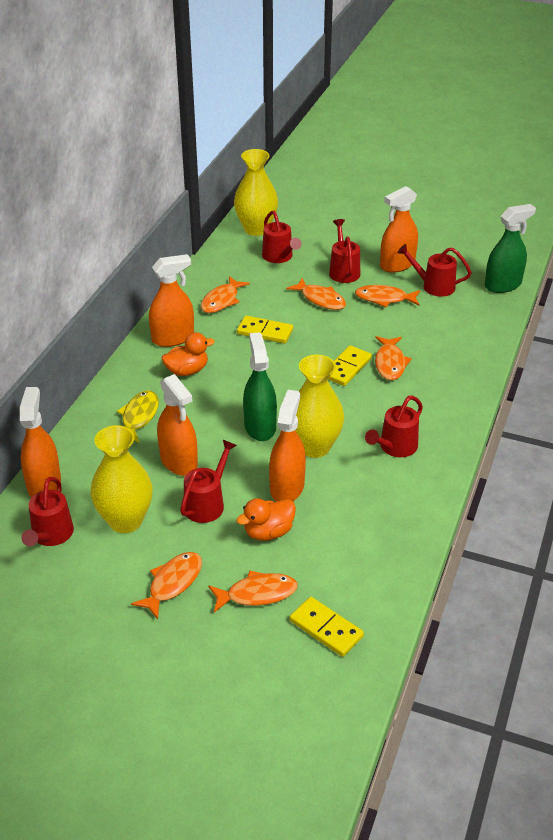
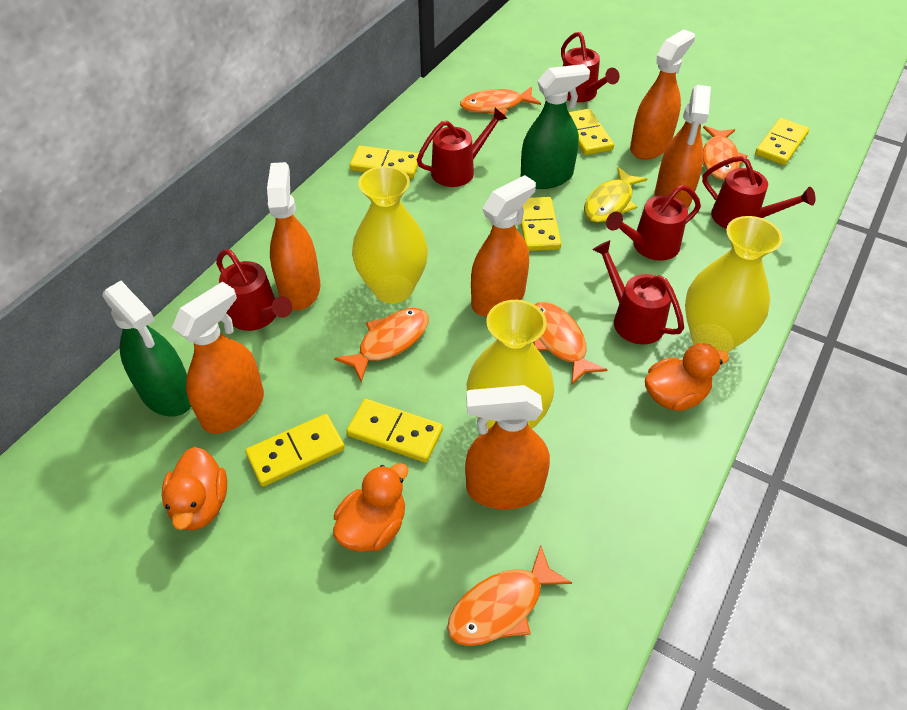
orange duck: [162,332,215,376] [236,498,296,541] = 2 -> [162,447,227,531] [333,463,408,552] [645,343,729,411] = 3
orange fish: [131,552,202,619] [201,276,250,313] [208,570,298,613] [286,278,346,310] [355,285,420,307] [375,336,412,380] = 6 -> [334,308,429,382] [447,545,572,646] [460,86,541,116] [534,302,608,384] [703,126,748,180] = 5
orange spray bottle: [20,387,61,498] [149,254,194,347] [157,374,198,476] [269,390,306,502] [380,186,418,273] = 5 -> [172,282,264,434] [267,162,320,310] [465,385,550,509] [471,175,536,316] [630,29,695,160] [655,85,711,209] = 6
yellow domino: [237,316,293,343] [290,597,364,657] [328,345,372,386] = 3 -> [245,414,345,487] [346,399,443,463] [350,146,419,179] [521,197,562,251] [569,109,614,155] [755,118,809,165] = 6

